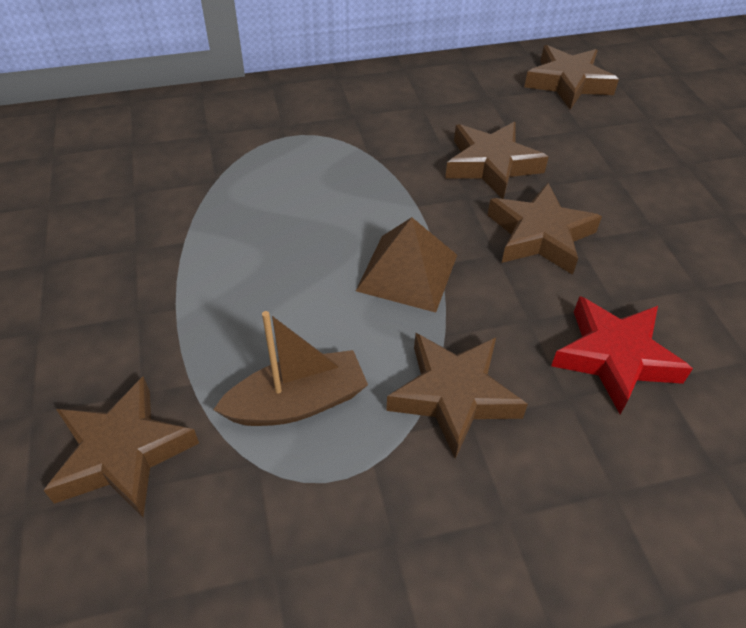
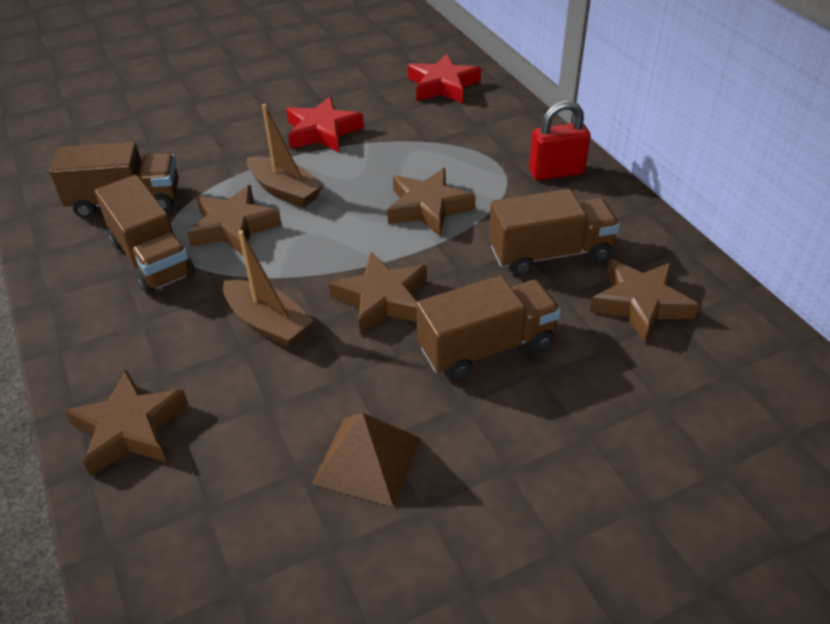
brown boat: [213,311,368,426] = 1 -> [223,230,314,348] [247,104,324,208] = 2
brown truck: none = 0 -> [49,142,179,218] [95,175,195,294] [416,275,561,380] [489,189,620,276] = 4
red padlock: none = 0 -> [529,101,591,180] = 1
red star: [551,296,693,414] = 1 -> [286,96,364,152] [408,53,481,103] = 2

